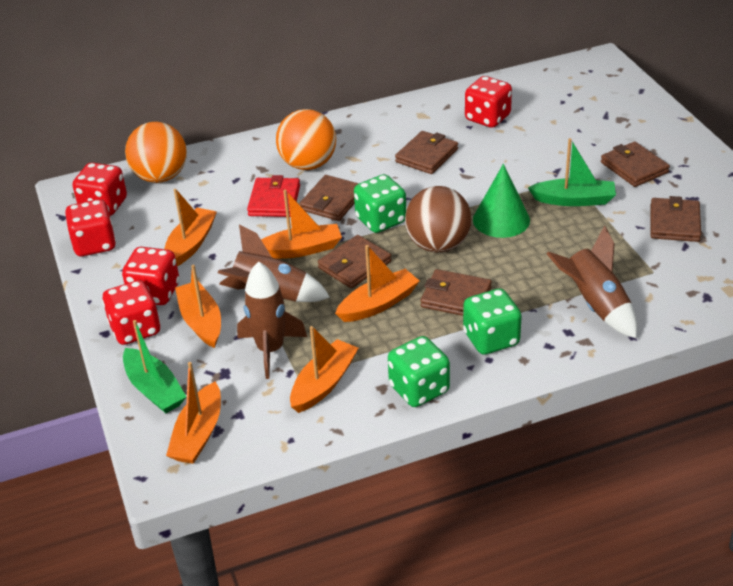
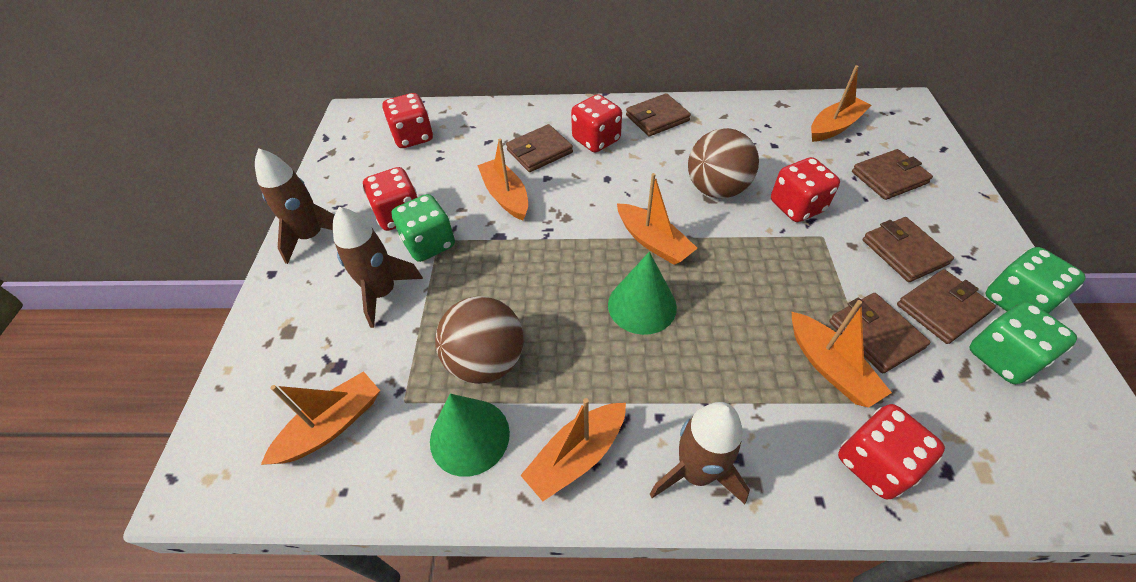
brown ball: [405,186,472,253] = 1 -> [435,296,524,384] [688,128,759,198] = 2
green boat: [123,320,186,413] [528,138,616,206] = 2 -> none = 0
green cone: [473,164,530,238] = 1 -> [430,394,510,477] [608,252,677,335] = 2
orange ball: [125,122,187,183] [276,109,336,170] = 2 -> none = 0
red wallet: [247,175,300,217] = 1 -> none = 0

